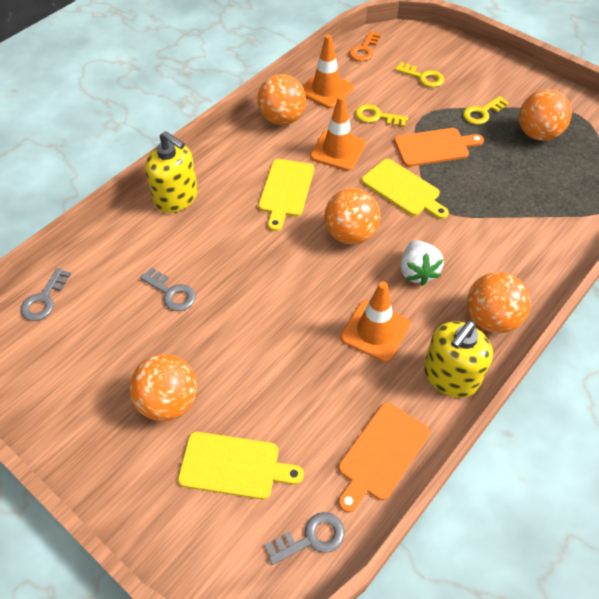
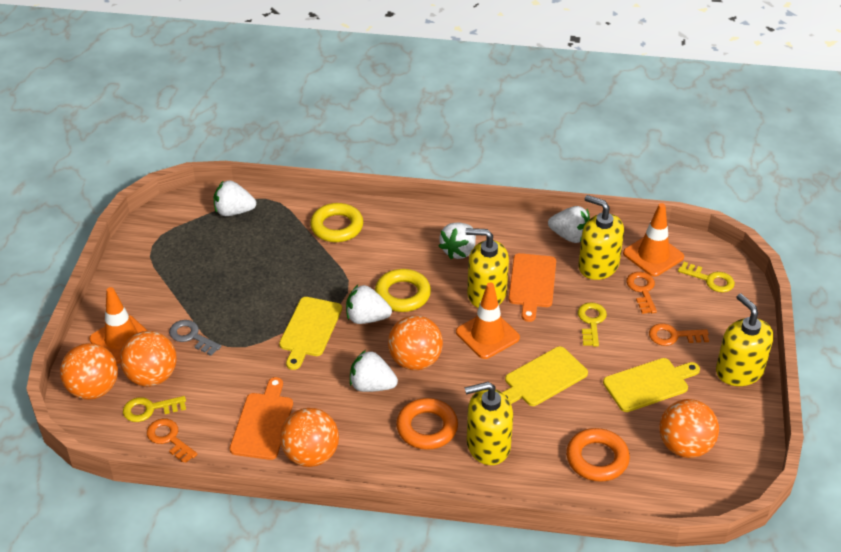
grey key: [20,268,71,321] [140,267,196,311] [265,512,344,565] = 3 -> [169,320,221,356] = 1
orange key: [349,31,381,61] = 1 -> [147,419,198,462] [626,272,657,314] [649,323,709,346] = 3
orange ring: none = 0 -> [396,398,458,450] [566,428,630,482] = 2
white strawberry: [400,240,444,286] = 1 -> [214,180,256,216] [346,285,392,324] [350,350,398,392] [439,222,476,259] [548,206,590,243] = 5
yellow ring: none = 0 -> [310,203,363,242] [375,269,431,312] = 2
yellow soap dispenser: [145,131,198,213] [424,321,493,398] = 2 -> [465,382,513,465] [466,228,509,308] [578,195,624,280] [716,293,773,386] = 4

